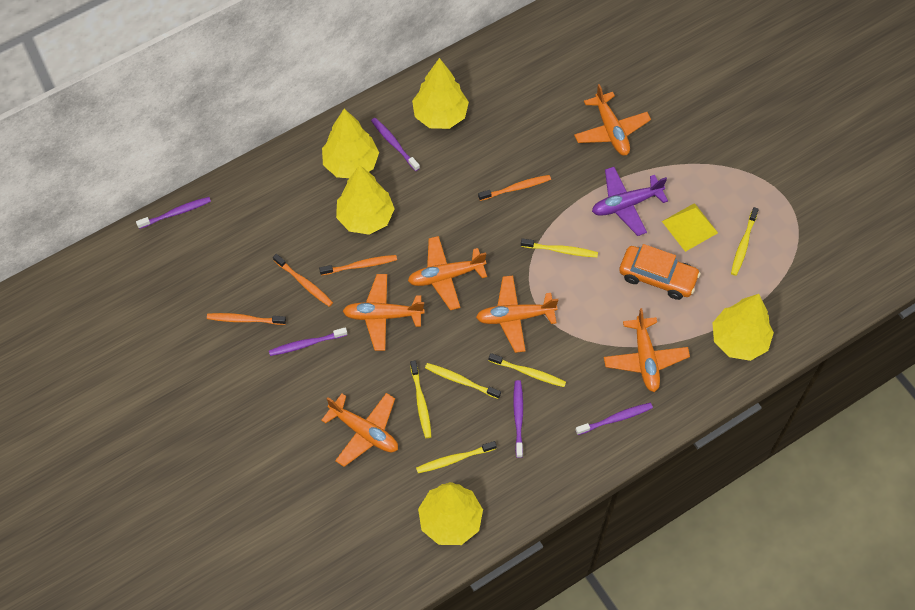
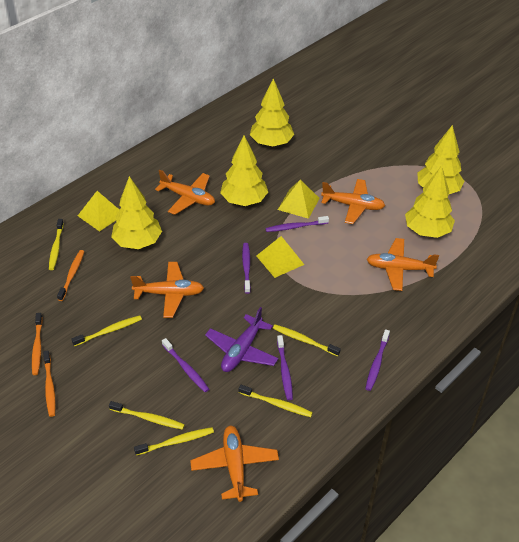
orange car: [619,244,701,300] = 1 -> none = 0
orange plane: [321,393,398,467] [343,274,425,351] [408,236,487,310] [476,275,559,353] [574,84,651,156] [604,308,690,392] = 6 -> [130,262,204,318] [155,170,215,215] [190,426,279,502] [321,179,385,224] [366,238,439,291] = 5
orange toothbrush: [207,313,286,325] [273,254,333,307] [319,255,397,275] [478,175,551,201] = 4 -> [32,313,43,375] [43,350,56,417] [57,250,84,301] = 3
yellow pyramid: [662,203,718,252] = 1 -> [78,191,119,232] [256,236,304,278] [278,180,320,219] = 3

